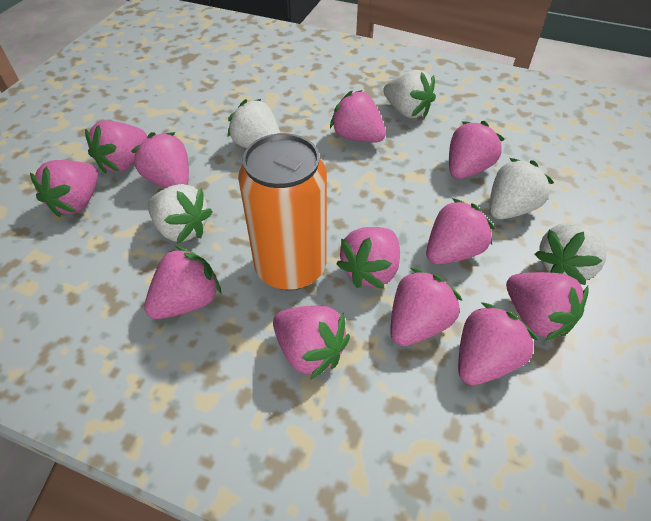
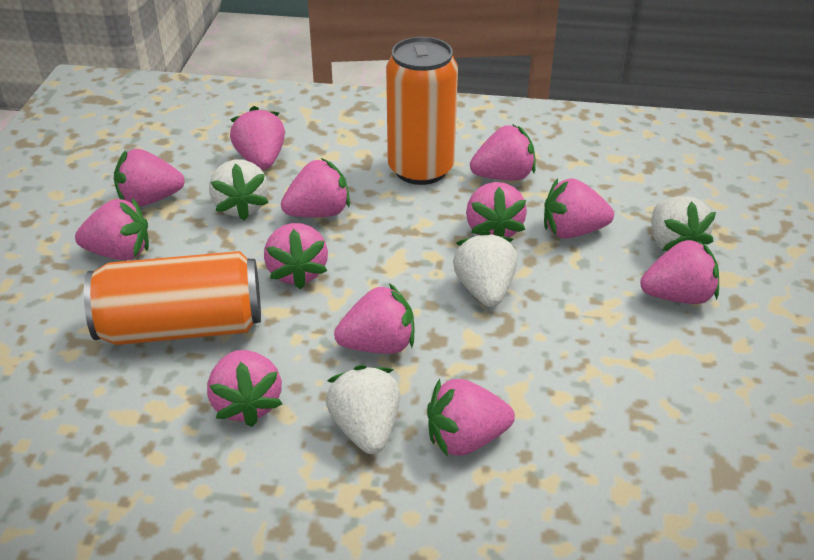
orange can: [238,133,327,290] = 1 -> [84,251,261,345] [386,37,458,185] = 2
white strawberry: [148,184,213,244] [227,99,280,148] [383,70,436,118] [489,158,554,219] [535,222,606,285] = 5 -> [209,160,269,221] [326,365,400,454] [453,231,517,307] [651,196,716,252] = 4

